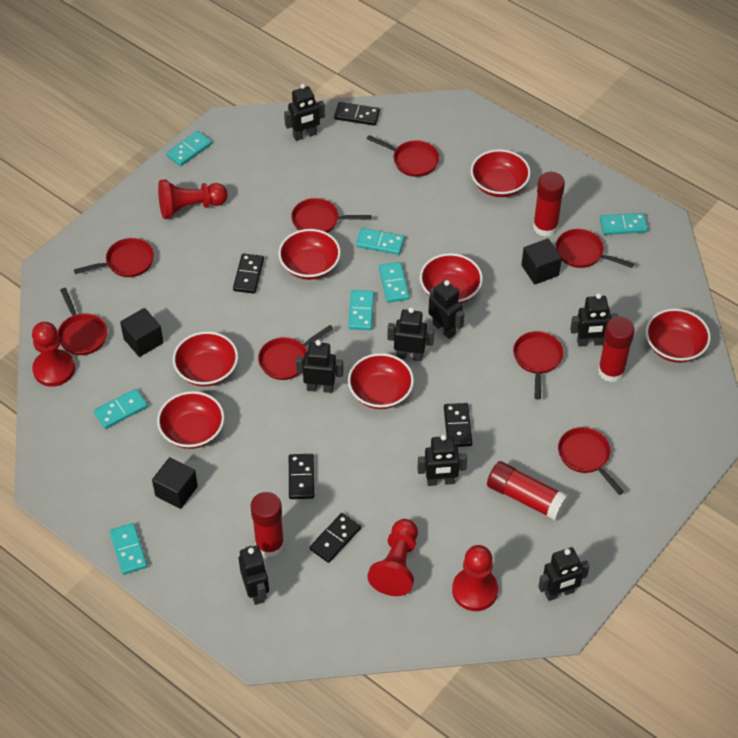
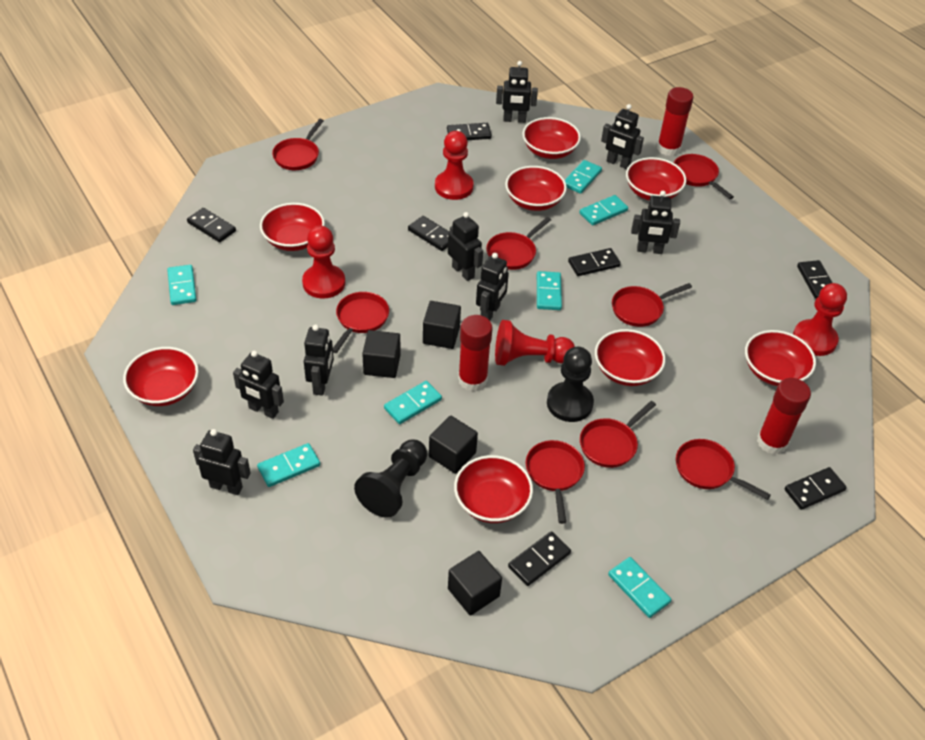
black cube: [120,308,163,357] [152,457,198,509] [522,239,562,284] = 3 -> [362,330,401,378] [423,301,461,349] [429,416,478,474] [448,551,502,616] = 4
black domino: [233,253,264,294] [289,454,314,499] [309,513,361,563] [334,102,380,126] [444,403,472,447] = 5 -> [187,208,236,242] [408,216,450,251] [447,123,492,140] [508,531,571,586] [568,248,621,276] [784,467,847,510] [797,260,832,299] = 7
black pawn: none = 0 -> [354,440,427,518] [547,347,594,422] = 2
red bowl: [157,391,224,449] [173,331,238,387] [278,229,341,280] [348,353,414,409] [420,253,483,304] [471,149,531,197] [646,309,711,363] = 7 -> [123,347,199,406] [260,203,325,251] [454,455,533,523] [505,166,567,211] [522,117,581,159] [595,329,666,386] [626,157,686,200] [745,330,816,386] = 8
red glue stick: [251,492,284,558] [487,461,569,521] [533,172,565,237] [598,317,635,382] = 4 -> [458,315,493,391] [657,87,693,156] [757,378,811,455] = 3

